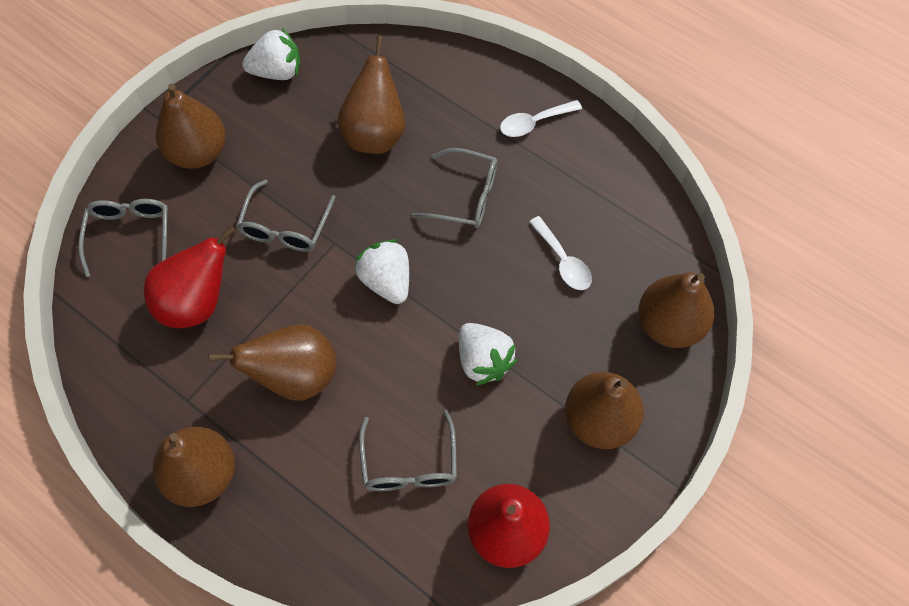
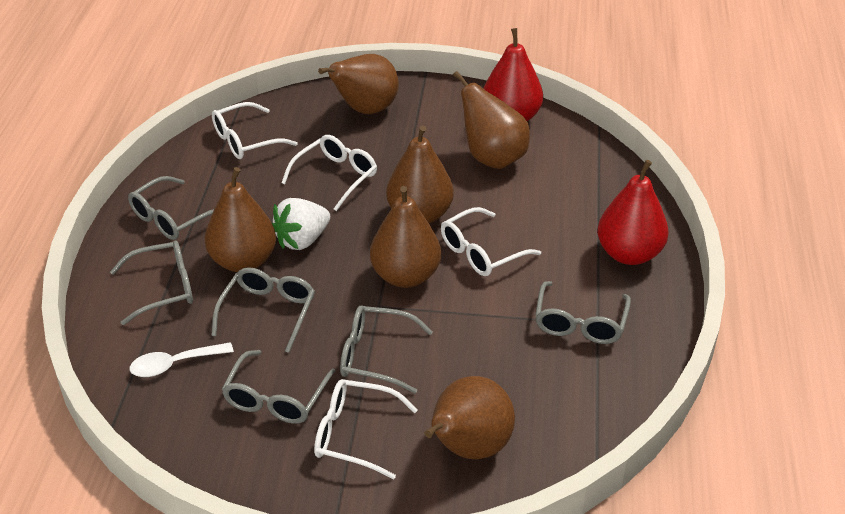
grey glasses: [78,199,168,277] [236,179,336,252] [359,410,457,491] [412,148,497,228] = 4 -> [110,241,193,325] [128,176,214,240] [211,267,315,353] [222,350,336,424] [340,305,433,394] [535,281,631,344] = 6
white glasses: none = 0 -> [212,102,298,159] [282,135,377,211] [314,379,418,479] [441,207,541,276] = 4
white spoon: [500,100,582,137] [529,216,592,290] = 2 -> [130,342,234,377] = 1
white strawberry: [242,28,300,80] [355,239,409,304] [459,323,517,385] = 3 -> [272,198,330,250] = 1

